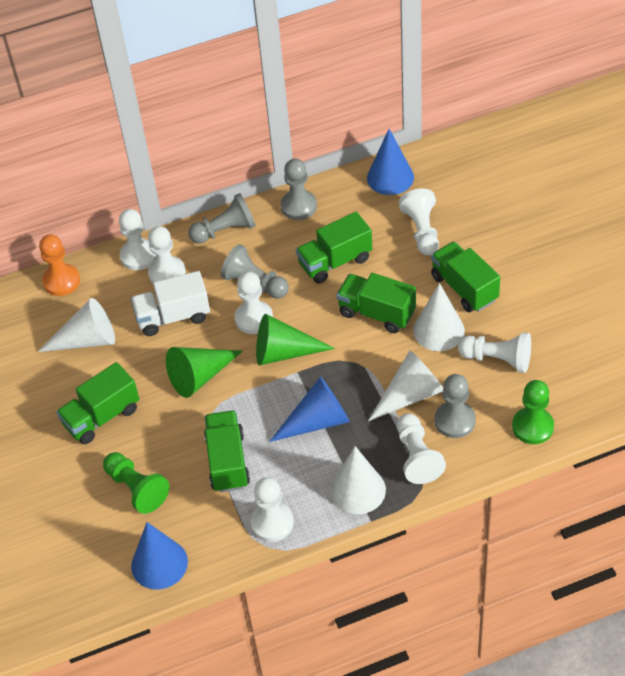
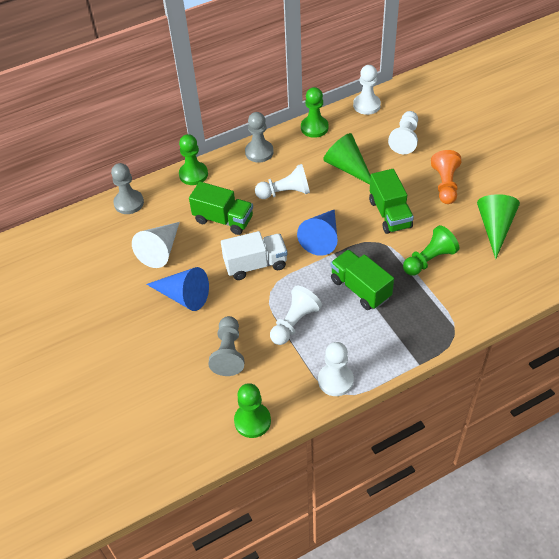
blue cone: [131,522,188,590] [269,377,350,442] [367,129,414,195] = 3 -> [146,267,209,311] [297,209,338,256] = 2
green pawn: [103,452,169,514] [512,380,554,444] = 2 -> [179,134,208,185] [234,383,271,438] [301,87,329,138] [403,225,459,276] = 4
green truck: [56,362,139,444] [204,410,250,492] [296,212,372,283] [337,273,416,333] [431,242,500,312] = 5 -> [189,182,253,235] [330,249,394,310] [369,169,414,234] = 3
grey pawn: [188,193,256,244] [221,244,289,299] [281,159,317,220] [434,374,476,438] = 4 -> [111,163,144,214] [209,316,244,376] [245,112,274,163] = 3
white cone: [38,298,115,352] [331,446,386,514] [368,350,444,421] [413,283,465,351] = 4 -> [132,222,180,268] = 1
white pawn: [119,209,156,270] [148,226,186,284] [234,272,273,334] [251,478,294,542] [397,413,446,484] [399,189,439,255] [458,332,531,373] = 7 -> [255,164,310,199] [270,286,322,345] [318,342,354,396] [353,65,381,115] [388,111,418,154] = 5

